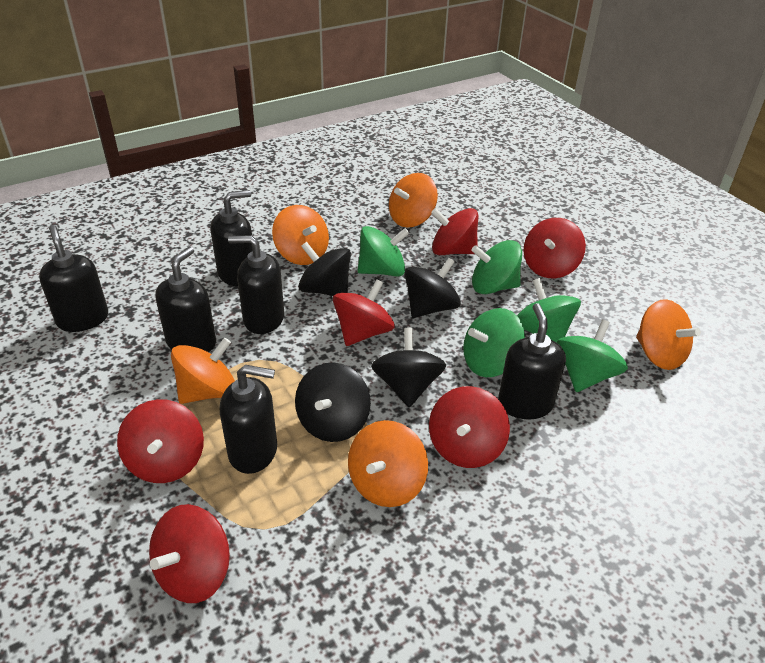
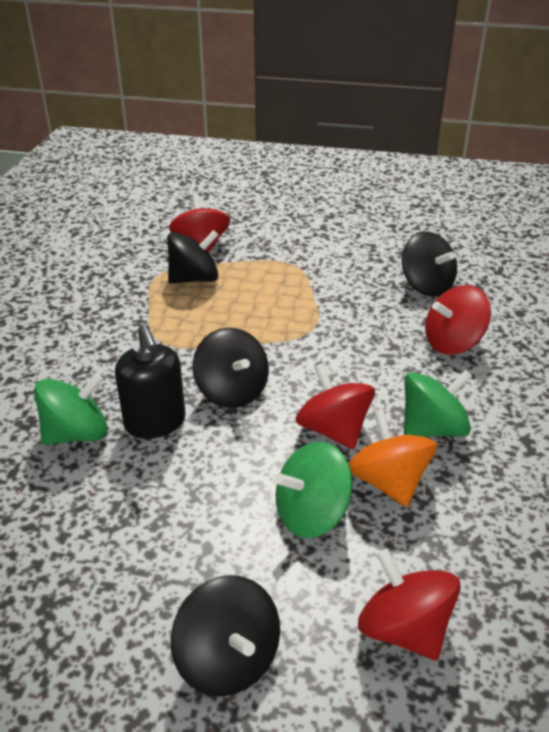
black soap dispenser: [39,225,108,332] [155,247,216,352] [210,190,253,286] [220,365,277,474] [228,235,284,334] [498,303,566,419] = 6 -> [115,324,185,439] = 1
green spinning top: [358,226,409,277] [463,308,525,377] [471,240,522,294] [517,278,581,343] [557,320,628,392] = 5 -> [34,373,108,445] [275,441,353,538] [404,369,472,437] = 3
orange spinning top: [171,338,235,404] [272,205,329,265] [348,420,428,507] [389,173,438,228] [636,299,701,370] = 5 -> [349,410,437,507] = 1
red spinning top: [117,399,204,483] [149,504,230,603] [333,279,395,346] [429,386,510,468] [431,208,478,255] [524,218,586,278] = 6 -> [169,194,230,253] [295,363,375,449] [358,549,461,660] [425,285,491,355] = 4

